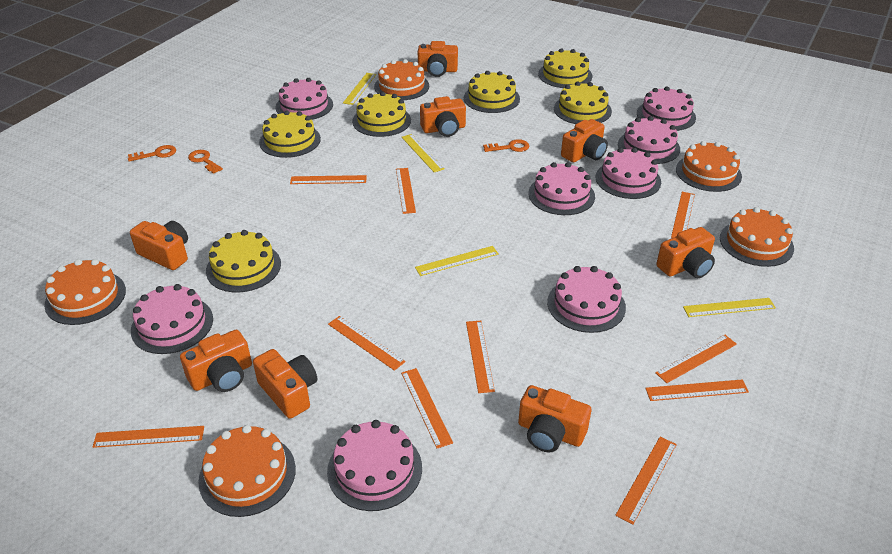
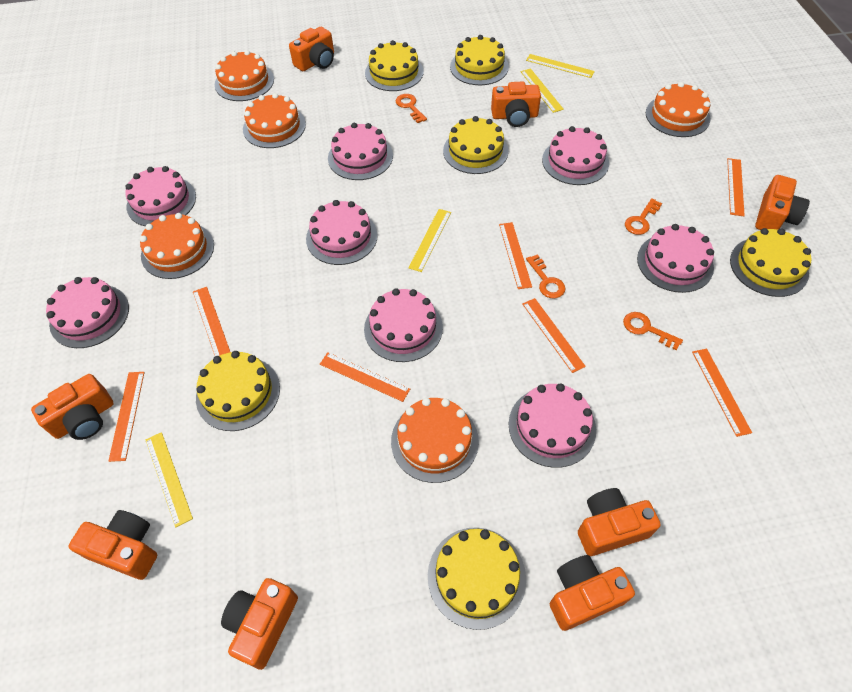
orange key: [128,145,176,162] [188,150,223,174] [483,139,529,152] = 3 -> [396,94,427,123] [526,254,565,298] [623,312,683,351] [625,198,662,235] = 4
orange ruler: [93,426,204,448] [290,175,367,184] [328,316,406,371] [396,168,416,214] [401,368,453,448] [466,321,495,393] [615,437,677,525] [645,380,749,401] [655,335,737,383] [671,192,695,238] = 10 -> [109,372,145,462] [193,287,230,356] [320,352,410,402] [499,222,532,289] [522,298,586,373] [692,349,752,437] [727,158,745,216] = 7

